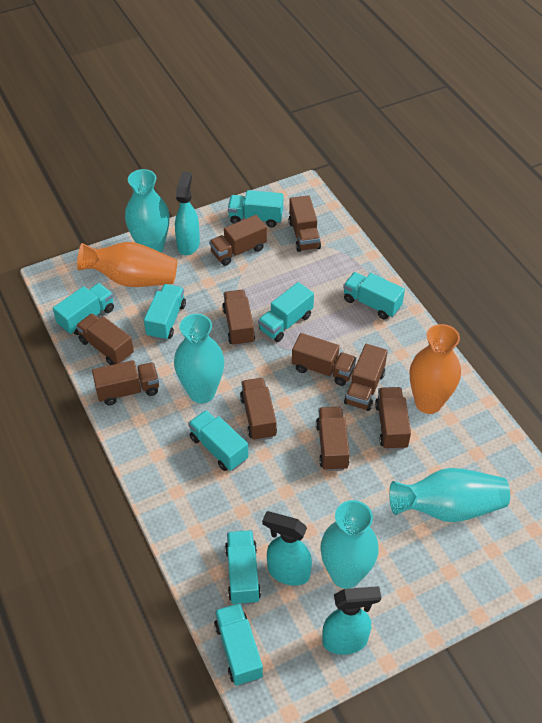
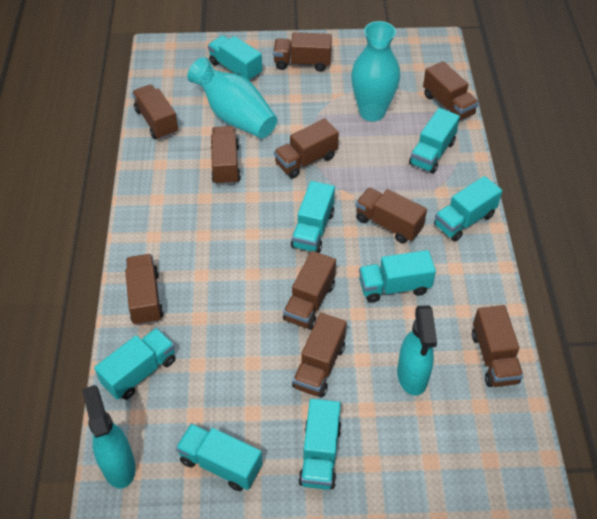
orange vase: [77,242,177,287] [410,324,461,414] = 2 -> none = 0
turquoise spray bottle: [175,171,200,255] [262,511,312,586] [322,586,381,655] = 3 -> [82,385,136,489] [397,305,437,396] = 2
turquoise vase: [125,169,170,253] [174,314,224,403] [320,500,379,589] [389,468,510,522] = 4 -> [187,57,277,138] [351,21,400,121] = 2

